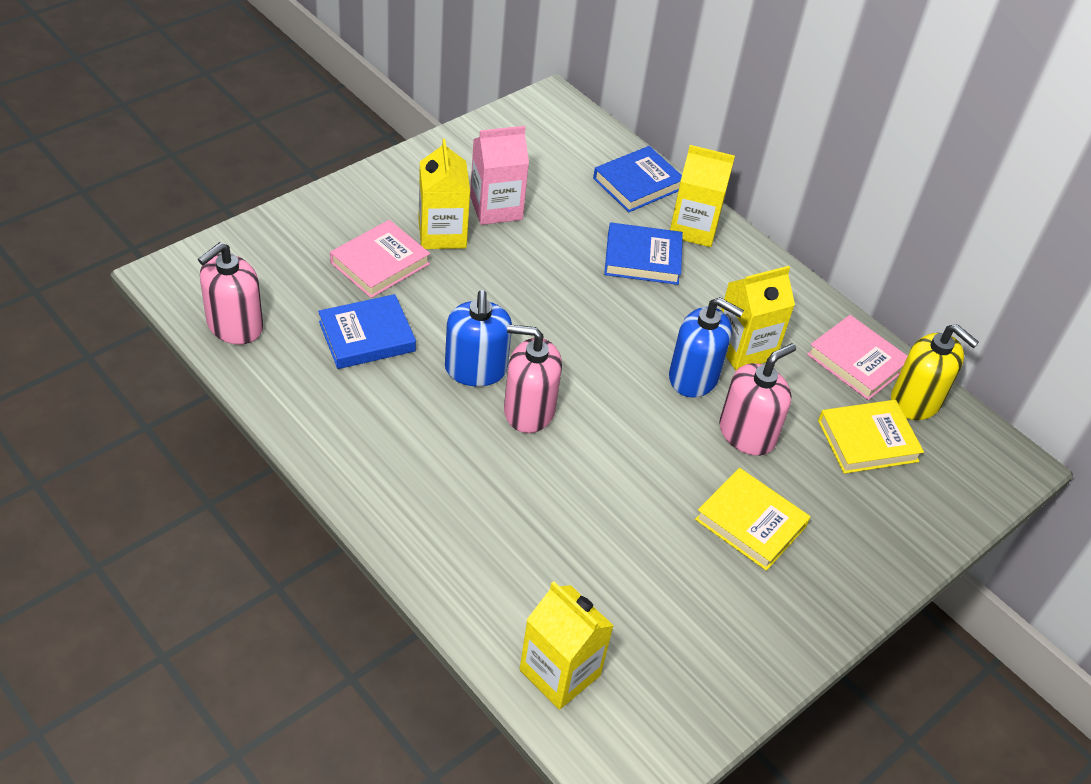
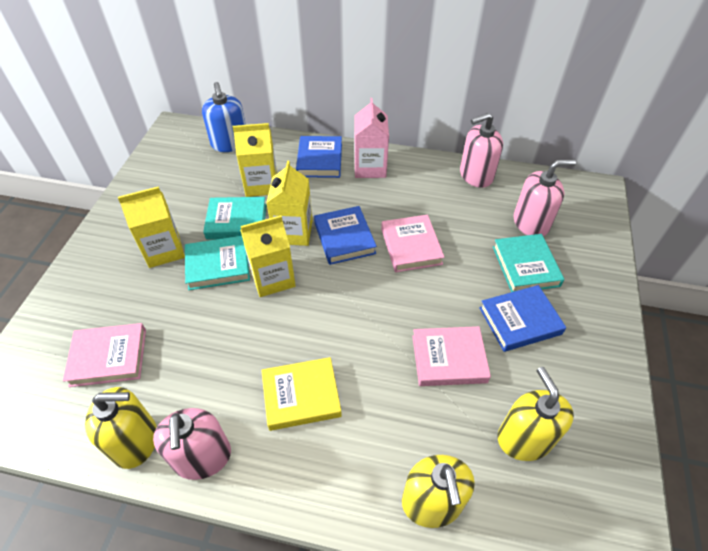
blue soap dispenser: [445,290,512,387] [669,297,744,398] = 2 -> [202,82,246,152] = 1
pink book: [330,220,430,298] [807,315,907,400] = 2 -> [63,323,146,387] [381,214,445,272] [412,326,491,386] = 3
turquoise book: none = 0 -> [185,236,250,290] [203,197,266,240] [493,234,564,292] = 3
yellow book: [695,468,811,571] [818,400,924,474] = 2 -> [261,357,342,431] = 1
yellow soap dispenser: [891,324,979,420] = 1 -> [85,387,157,469] [402,455,475,528] [498,367,574,461] = 3

